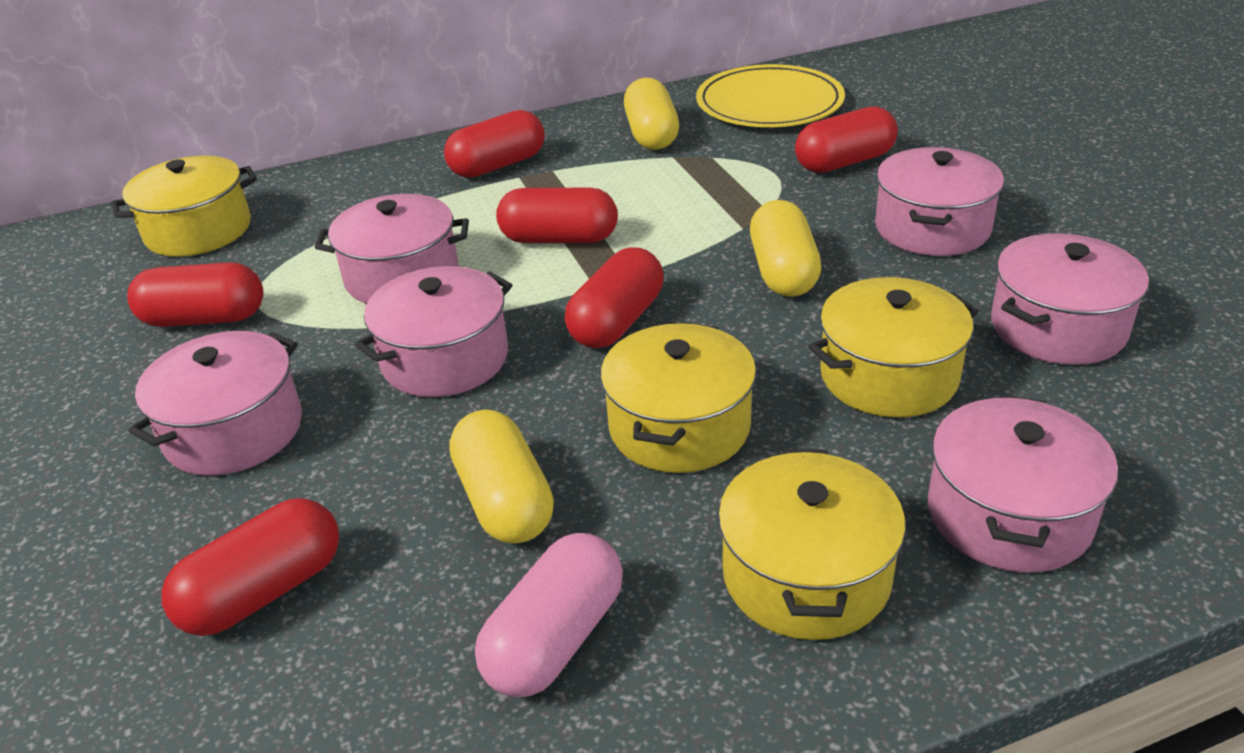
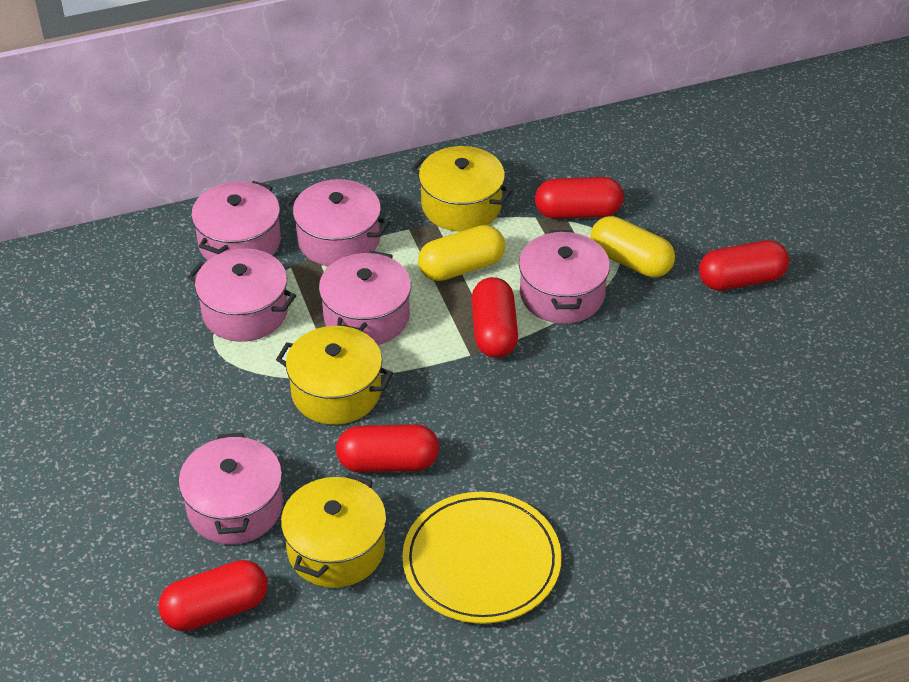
pink capsule: [475,533,623,697] = 1 -> none = 0
red capsule: [127,262,263,327] [161,498,339,636] [444,110,545,178] [496,188,618,243] [565,247,664,348] [795,106,898,173] = 6 -> [158,560,268,631] [336,424,439,472] [471,277,518,358] [535,177,624,219] [699,240,789,290] = 5
yellow capsule: [449,409,554,544] [624,78,679,150] [750,200,821,297] = 3 -> [418,225,505,281] [590,216,675,278] = 2
yellow pot: [111,156,257,257] [601,322,756,473] [718,449,906,640] [809,277,979,417] = 4 -> [276,326,393,425] [281,473,386,588] [411,146,513,231] = 3

